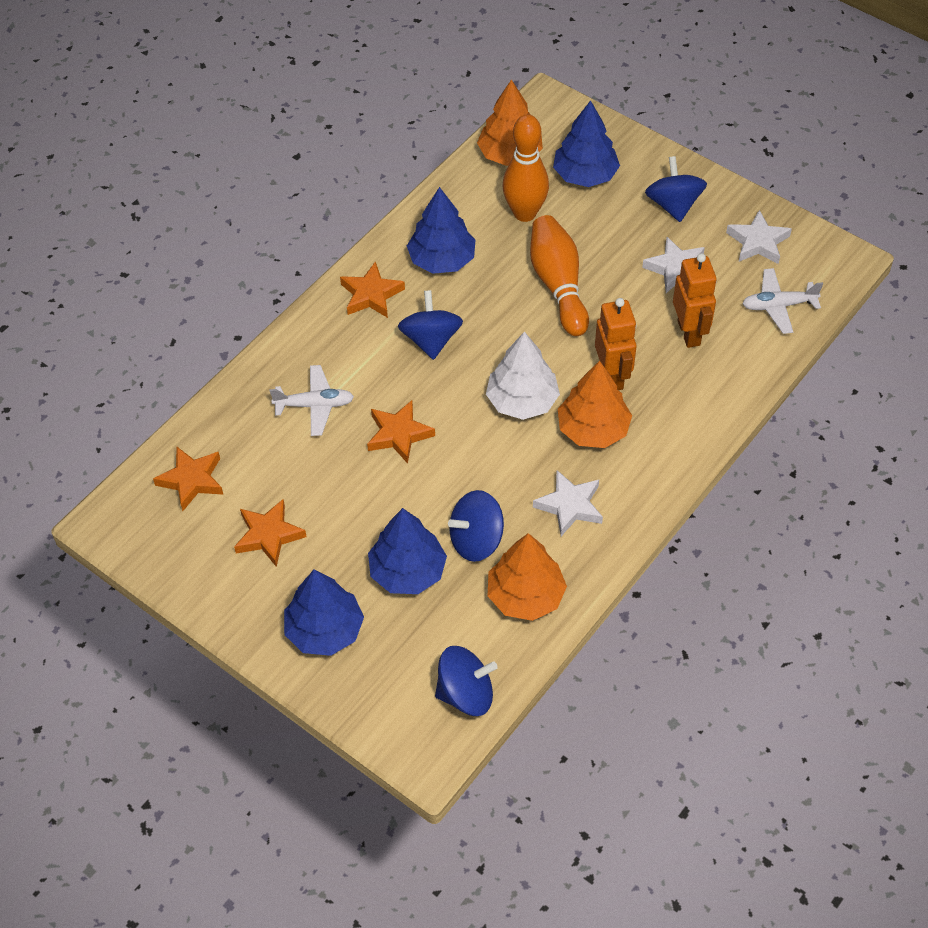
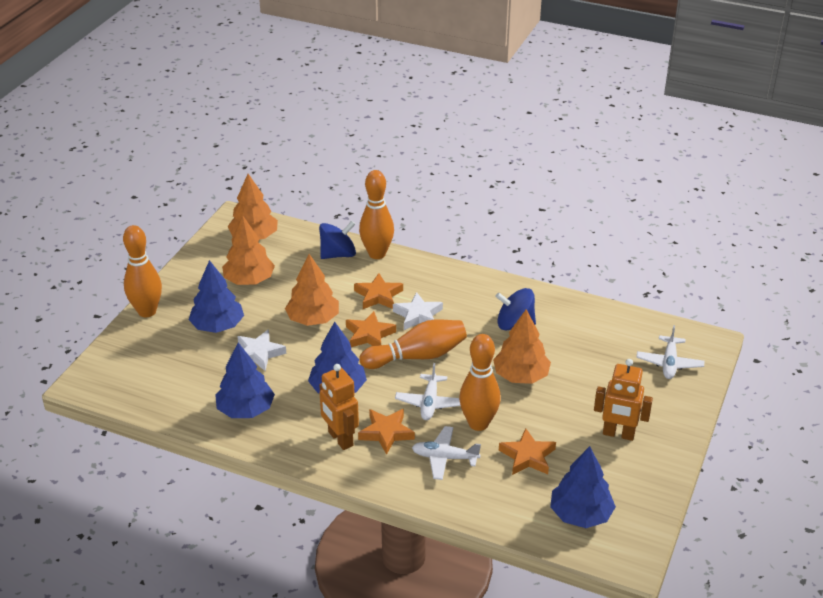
blue spinning top: [398,290,463,360] [435,646,498,716] [448,490,504,562] [645,156,707,222] = 4 -> [319,221,356,259] [495,288,536,331] = 2
orange bowling pin: [503,114,549,222] [530,215,589,336] = 2 -> [123,225,162,317] [359,170,394,259] [359,320,467,369] [459,334,501,431] = 4
orange tree: [477,80,543,166] [488,533,567,621] [558,361,632,448] = 3 -> [222,215,275,285] [227,174,278,239] [285,254,339,326] [493,309,551,384] = 4
white plane: [270,365,354,436] [742,268,823,334] = 2 -> [395,363,461,420] [412,426,481,480] [636,325,704,379] = 3
white star: [533,470,603,536] [642,237,705,293] [726,210,792,264] = 3 -> [237,329,286,371] [393,292,443,330] = 2
white tree: [486,332,560,420] = 1 -> none = 0

